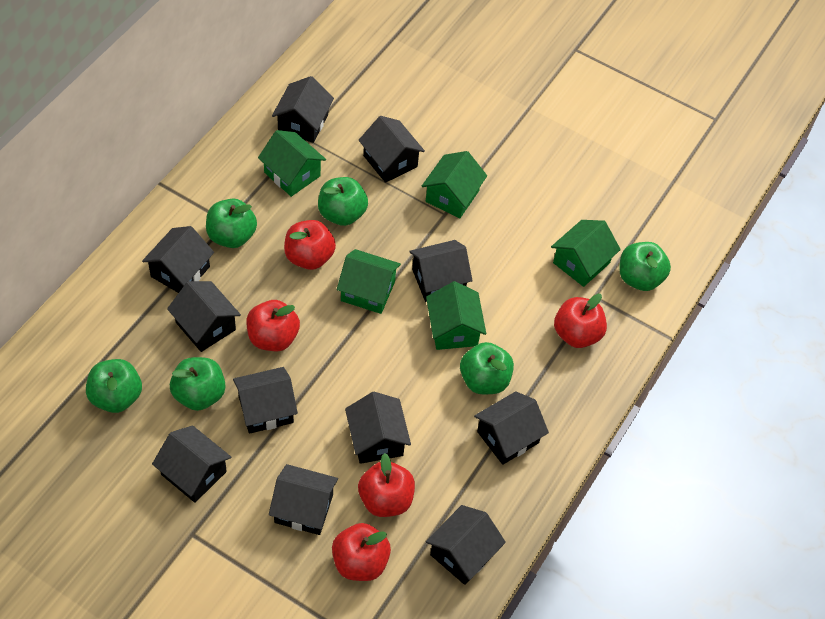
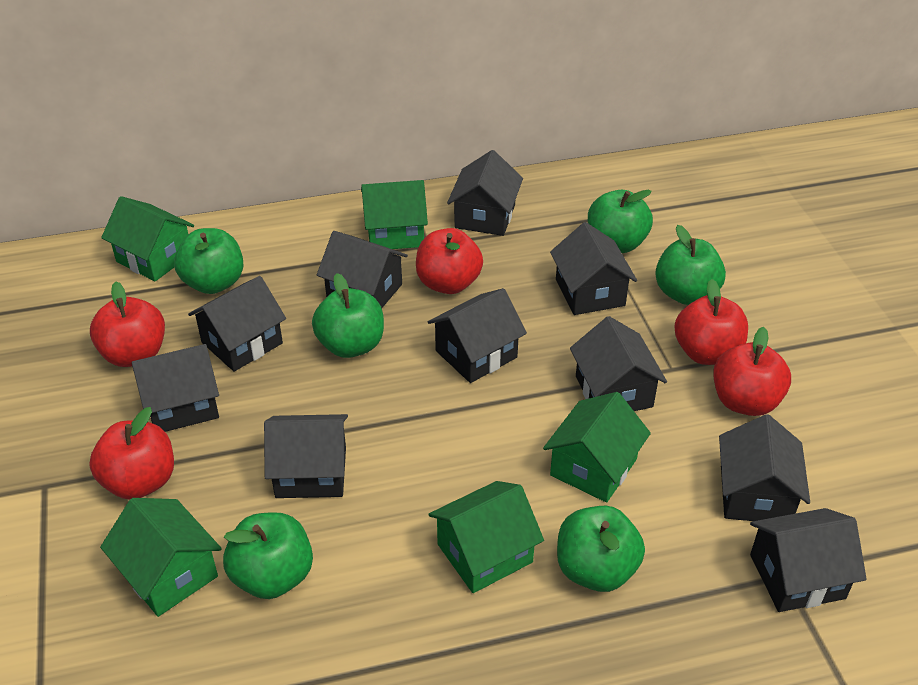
black house: [142,226,214,293] [152,425,231,503] [167,281,241,352] [233,367,298,434] [269,464,338,535] [272,76,334,143] [345,392,411,464] [359,116,425,183] [409,240,473,302] [426,505,506,585] [474,391,549,465] = 11 -> [132,344,219,432] [188,276,286,372] [264,414,348,498] [317,231,408,308] [428,288,527,383] [447,150,523,236] [550,222,637,315] [570,316,667,411] [719,414,810,521] [750,508,867,612] = 10

